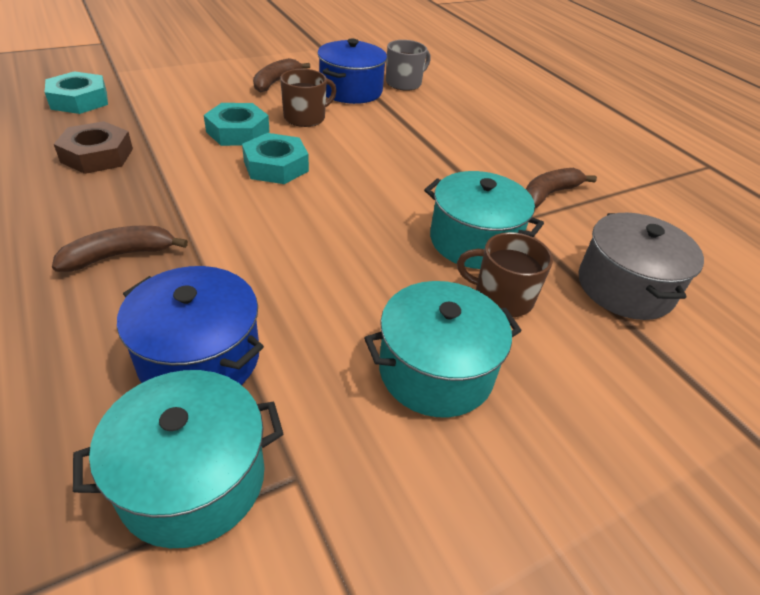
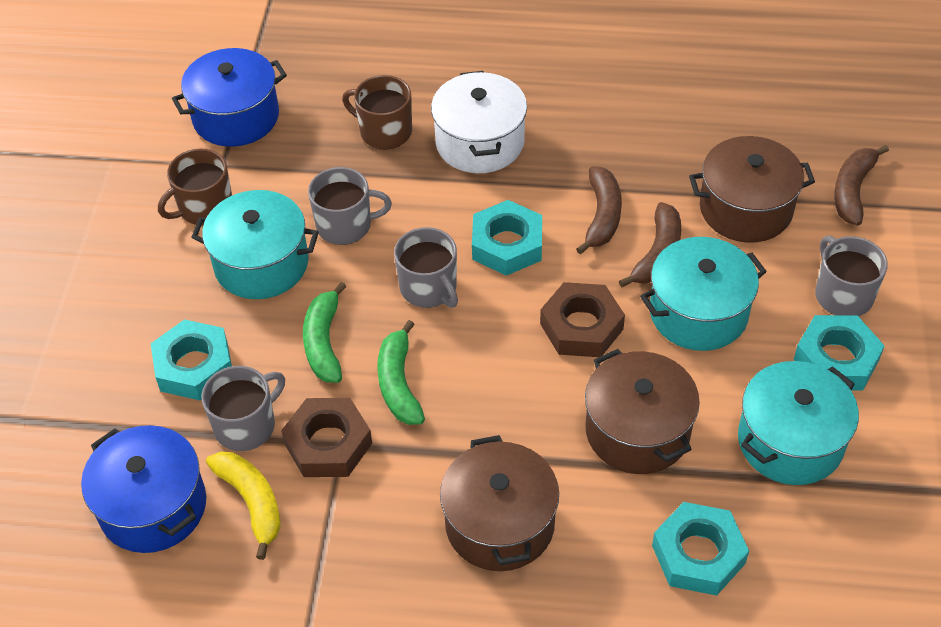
brown nut: [54,121,133,174] = 1 -> [281,398,372,477] [540,282,625,357] = 2
brown pot: none = 0 -> [440,435,559,571] [585,349,700,474] [689,136,815,243] = 3
green banana: none = 0 -> [303,282,346,383] [377,320,425,425] = 2
grey mug: [386,40,431,91] = 1 -> [201,366,285,451] [308,167,392,245] [394,227,458,308] [815,236,888,316] = 4
grey pot: [579,213,704,320] = 1 -> none = 0
turquoise nut: [45,71,108,114] [204,103,270,146] [242,133,309,184] = 3 -> [151,319,232,400] [472,200,542,276] [652,502,749,596] [794,315,885,391] = 4
white pot: none = 0 -> [431,71,527,173] = 1
yellow banana: none = 0 -> [206,452,281,560] = 1

